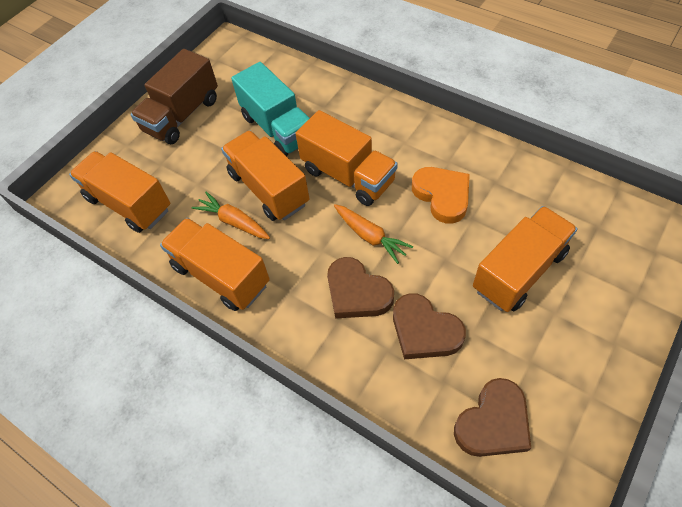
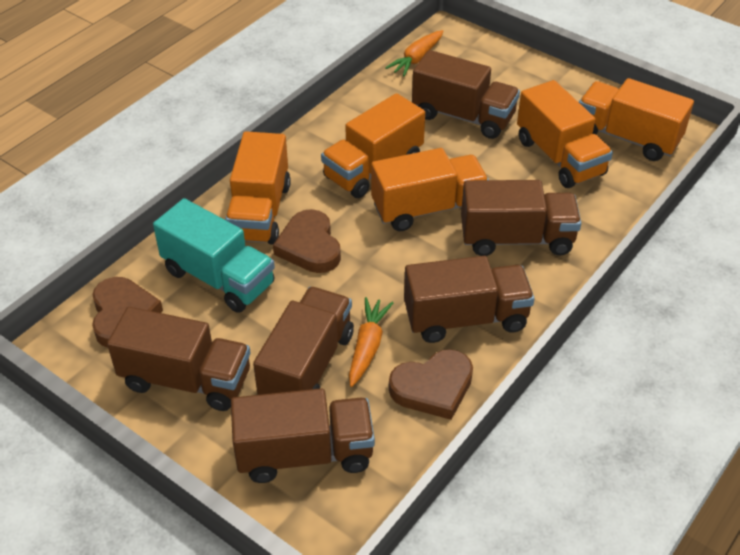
brown truck: [130,49,218,144] = 1 -> [107,307,251,411] [231,388,375,483] [253,287,354,395] [404,256,535,343] [412,50,520,139] [461,180,581,256] = 6
orange heart: [412,167,470,224] = 1 -> none = 0

